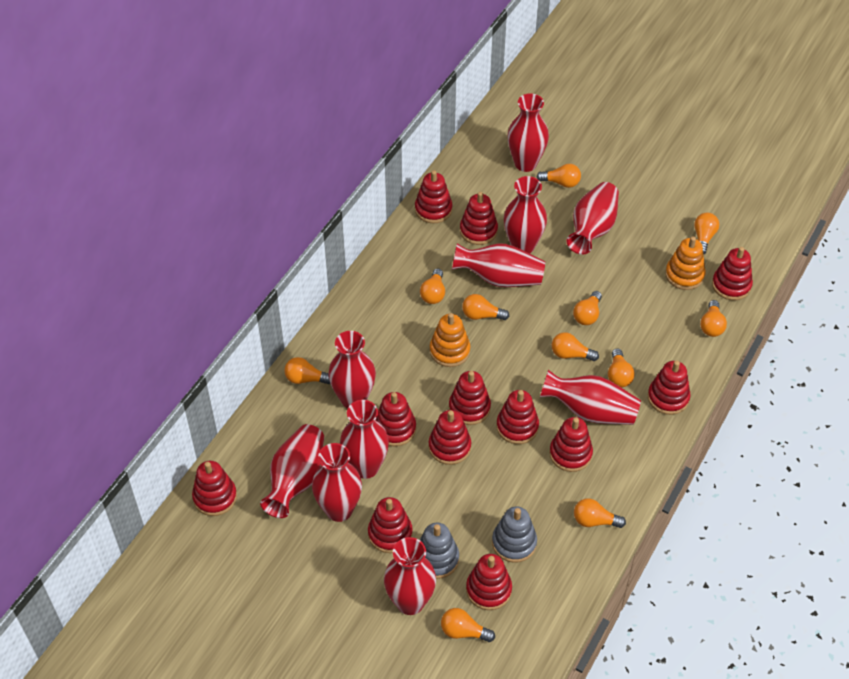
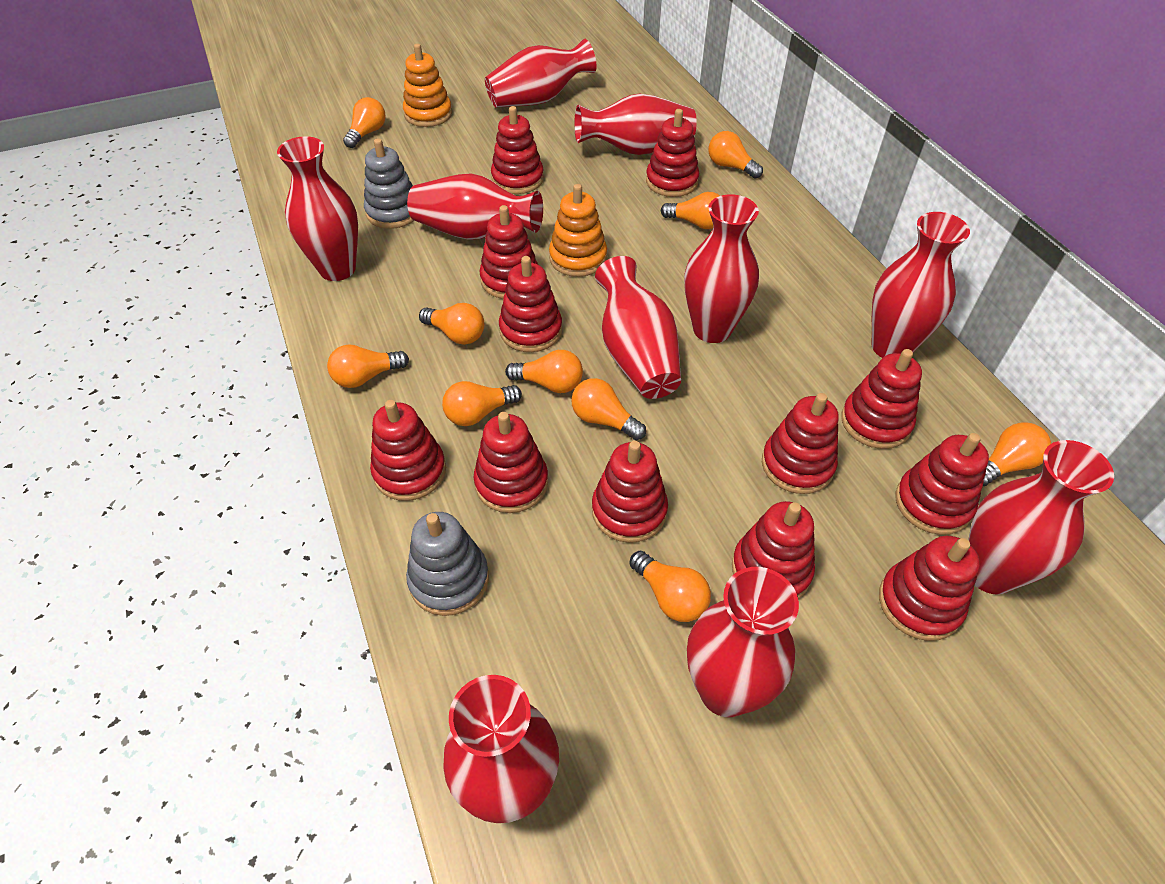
orange light bulb: [284,357,330,384] [420,269,445,304] [441,608,495,642] [462,294,509,320] [536,164,581,188] [552,332,599,361] [573,291,602,325] [574,498,626,528] [608,348,635,388] [694,213,719,255] [700,300,727,337] = 11 -> [327,344,409,388] [343,97,386,148] [419,303,484,345] [442,381,522,426] [505,350,583,393] [571,378,646,440] [629,551,711,622] [660,192,720,229] [708,131,763,179] [983,422,1051,486] = 10

